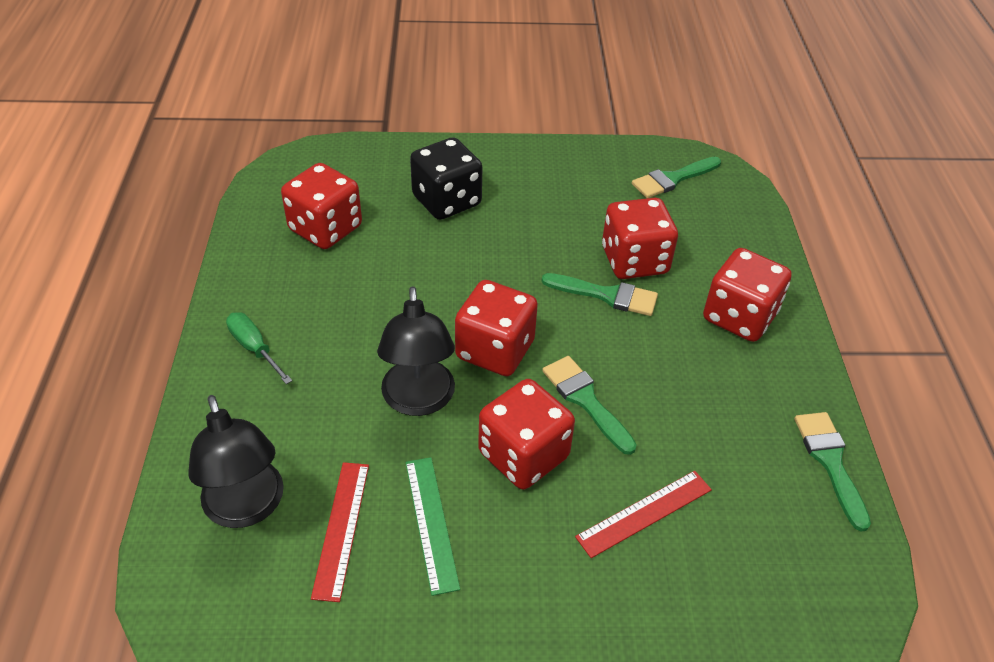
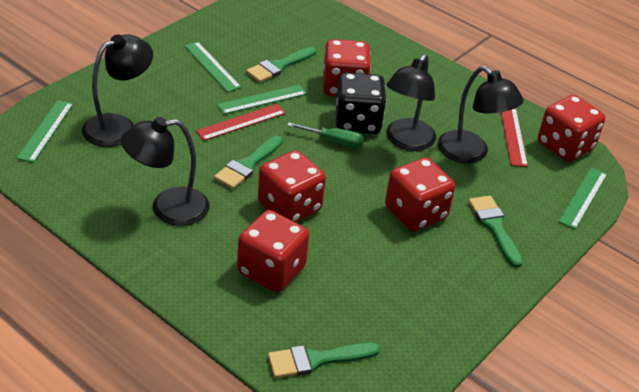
black lamp: [188,395,284,528] [377,286,455,416] = 2 -> [82,34,153,147] [121,117,210,226] [386,54,436,151] [437,66,524,163] = 4
green ruler: [405,457,460,596] = 1 -> [17,100,73,163] [184,42,241,92] [217,85,307,114] [558,168,607,229] = 4

